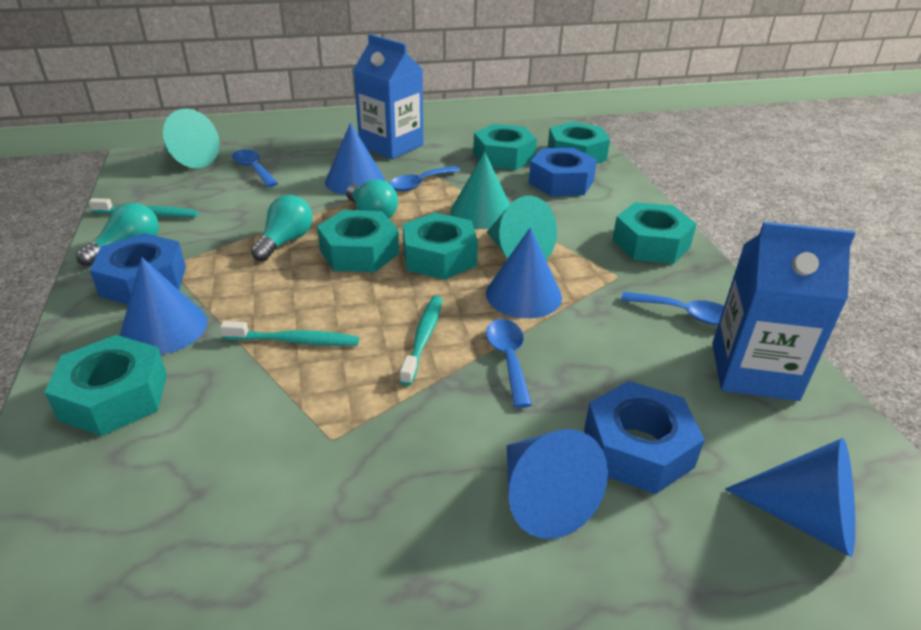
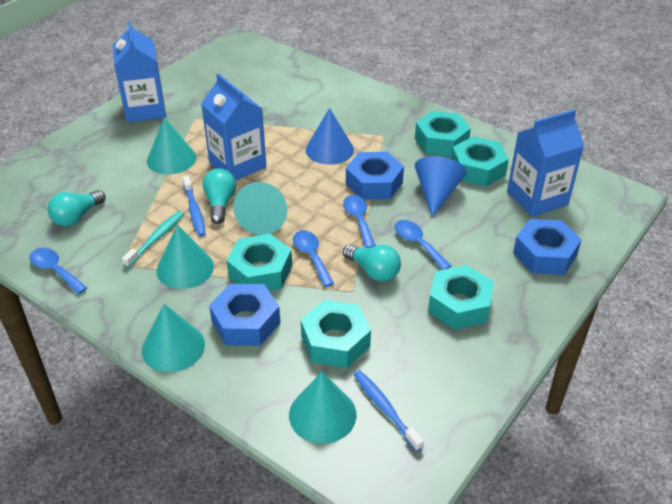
blue carton: [353,34,423,159] [712,222,856,401] = 2 -> [113,21,166,122] [201,73,266,181] [507,109,584,217] = 3
blue cone: [120,257,207,355] [325,123,385,195] [486,227,562,318] [507,429,608,539] [725,438,855,557] = 5 -> [306,108,354,165] [415,156,467,217] = 2
blue toothbrush: none = 0 -> [183,176,205,237] [353,370,424,452] = 2
turquoise cone: [163,109,220,168] [450,152,510,229] [487,196,557,260] = 3 -> [142,304,205,372] [147,117,196,174] [156,225,214,289] [233,182,287,235] [289,372,357,444] = 5
turquoise nut: [44,335,167,436] [317,210,399,272] [403,212,478,280] [473,124,537,170] [548,122,610,164] [612,202,697,264] = 6 -> [226,234,292,291] [301,300,371,368] [415,111,471,157] [428,265,494,330] [451,137,509,187] = 5
turquoise toothbrush: [89,198,198,217] [220,321,359,346] [400,296,442,386] = 3 -> [122,211,184,268] = 1

